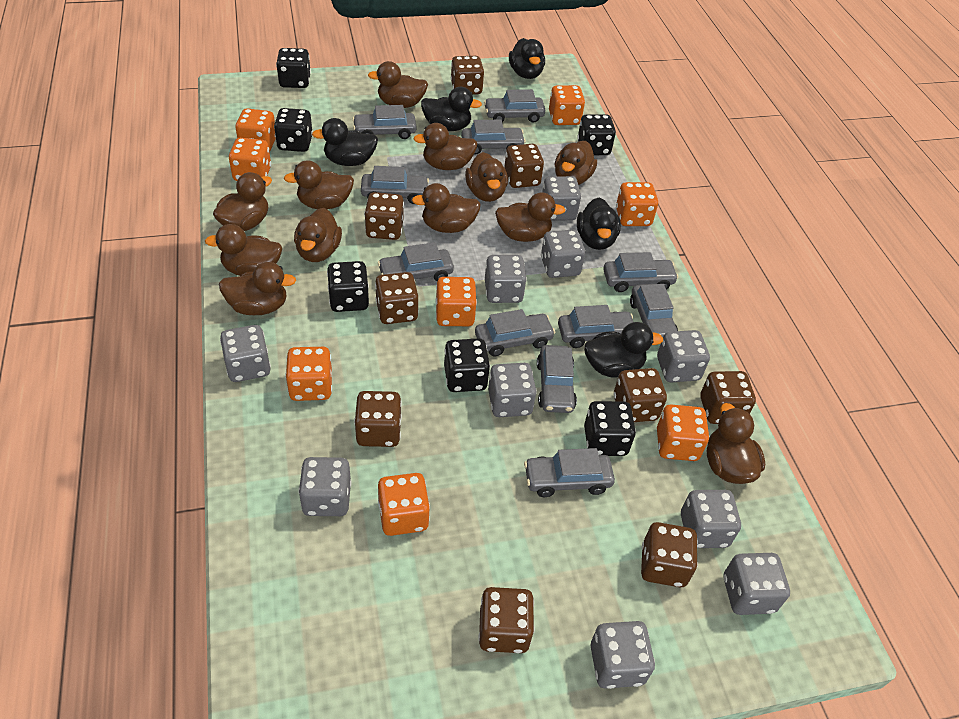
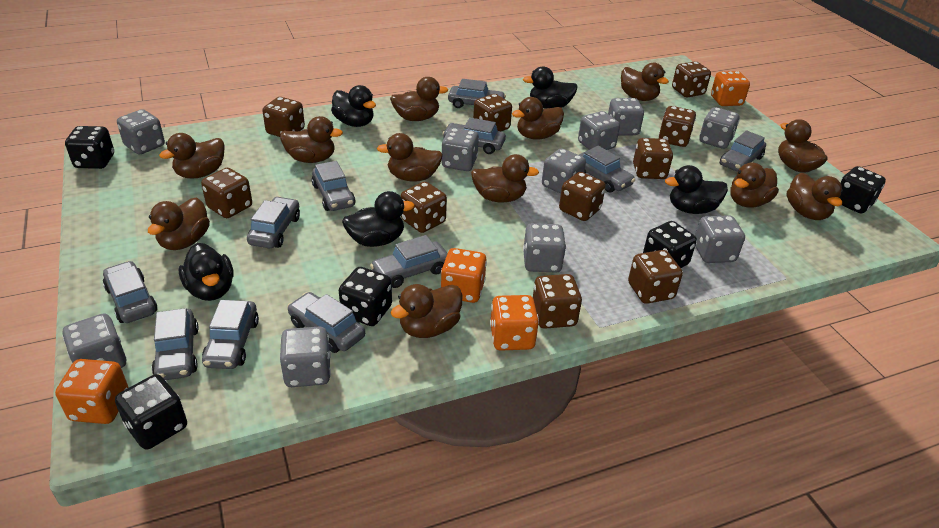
black dice: [274,108,313,152] [276,48,311,88] [327,261,369,312] [444,338,490,392] [577,114,616,155] [584,401,636,456] = 6 -> [65,126,114,169] [115,374,187,450] [339,267,392,326] [643,221,697,268] [839,166,886,214] = 5
brown dice: [354,391,402,447] [364,192,404,240] [375,272,419,324] [451,56,484,95] [478,587,534,653] [504,144,544,188] [614,368,667,422] [641,522,698,587] [700,371,756,424] = 9 -> [201,168,252,218] [262,97,305,137] [401,182,447,233] [473,94,512,131] [533,274,582,329] [559,172,606,221] [628,250,683,304] [633,138,673,179] [659,106,696,147] [672,61,711,97] = 10
orange dice: [229,138,271,181] [235,108,276,152] [285,347,332,401] [378,473,430,536] [436,277,477,326] [549,85,585,125] [616,182,658,226] [657,404,709,461] = 8 -> [55,359,129,424] [441,248,487,303] [490,295,539,351] [711,71,750,106] = 4

